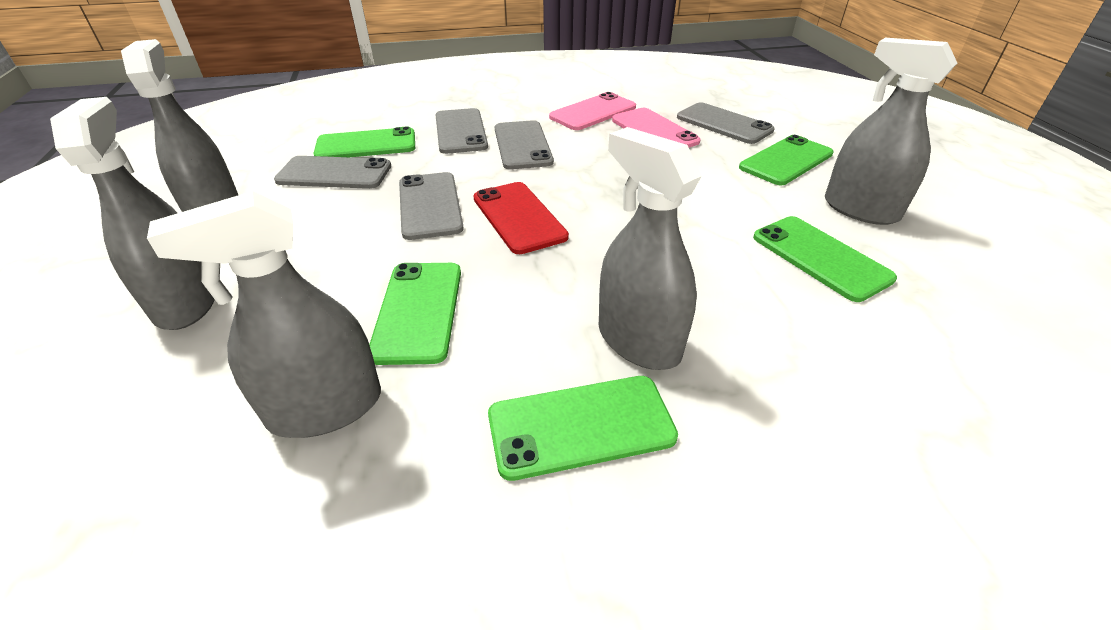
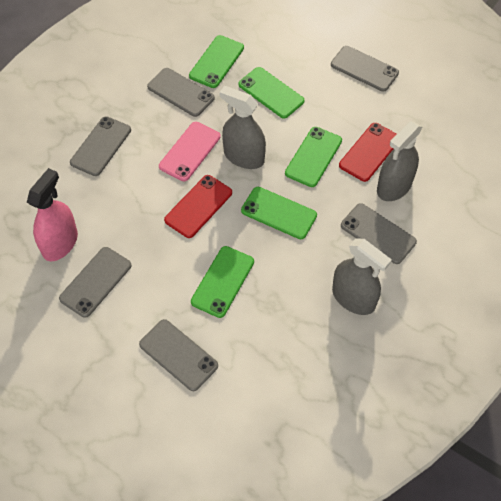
grey phone: [274,156,391,189] [399,172,464,240] [435,108,488,154] [495,120,554,169] [677,102,775,144] = 5 -> [59,247,131,318] [70,116,131,176] [139,319,218,391] [147,68,215,117] [331,46,399,92] [341,203,417,264] = 6
grey spray bottle: [50,97,215,330] [121,39,238,212] [147,191,381,438] [599,127,702,370] [825,38,957,225] = 5 -> [219,86,266,169] [332,238,392,315] [377,121,422,201] = 3
pink phone: [549,92,636,130] [612,108,701,147] = 2 -> [159,122,221,181] = 1
pink spray bottle: none = 0 -> [27,168,78,261] = 1
red phone: [473,182,569,254] = 1 -> [164,175,232,238] [339,123,396,182] = 2

